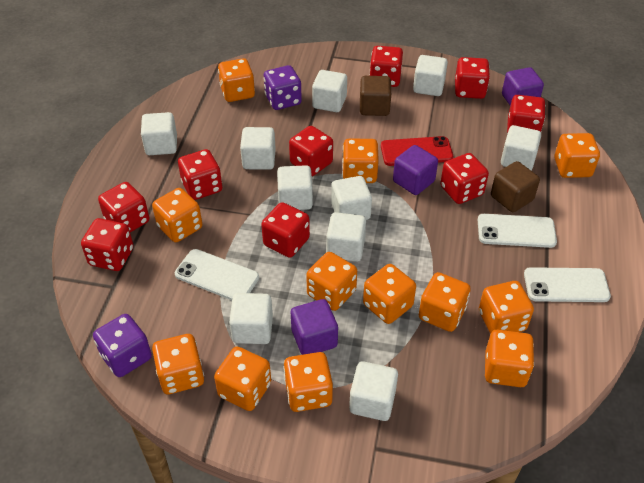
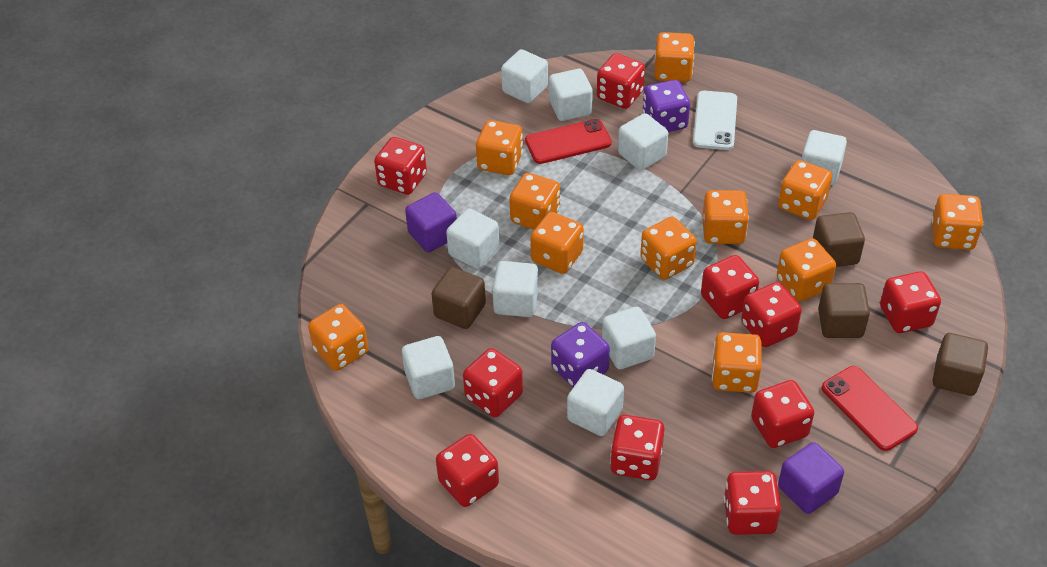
brown cube: [360,76,391,116] [491,161,540,212] = 2 -> [432,267,486,329] [813,212,865,267] [818,283,870,338] [932,333,988,396] = 4
orange dice: [152,188,202,242] [152,334,204,394] [214,347,271,411] [218,58,255,102] [283,352,333,412] [306,252,357,311] [342,139,379,183] [363,264,416,324] [419,272,471,332] [479,281,534,334] [485,330,534,387] [554,133,600,178] = 12 -> [308,304,369,371] [476,120,523,175] [509,173,560,230] [530,212,584,274] [640,217,697,280] [654,32,695,82] [702,190,749,244] [712,332,762,393] [777,238,836,302] [778,160,832,220] [931,194,983,250] = 11
purple cube: [291,299,338,355] [393,145,438,195] [502,67,544,106] = 3 -> [405,192,457,252] [778,442,844,514] = 2
red dice: [81,218,134,271] [98,182,149,232] [178,149,222,200] [261,202,310,258] [289,126,333,176] [369,46,403,87] [440,153,489,204] [455,57,490,99] [507,95,545,133] = 9 -> [374,137,427,195] [436,434,499,507] [463,348,523,417] [597,53,645,109] [610,415,665,480] [701,255,759,319] [724,471,781,535] [741,282,802,347] [751,380,814,448] [880,271,941,333] = 10
red phone: [381,136,453,166] = 1 -> [525,119,612,164] [822,366,918,451] = 2
white cube: [141,112,177,155] [229,293,273,344] [240,127,276,170] [277,165,313,210] [312,70,347,112] [326,212,366,262] [331,176,372,220] [349,361,398,421] [413,55,448,96] [501,125,541,170] = 10 -> [402,336,455,399] [446,208,500,269] [492,261,539,317] [501,49,548,103] [549,69,593,121] [567,369,624,436] [602,306,656,369] [618,113,668,170] [801,130,847,185] = 9
white phone: [175,249,259,300] [478,214,557,248] [524,267,611,302] = 3 -> [693,91,737,150] = 1

